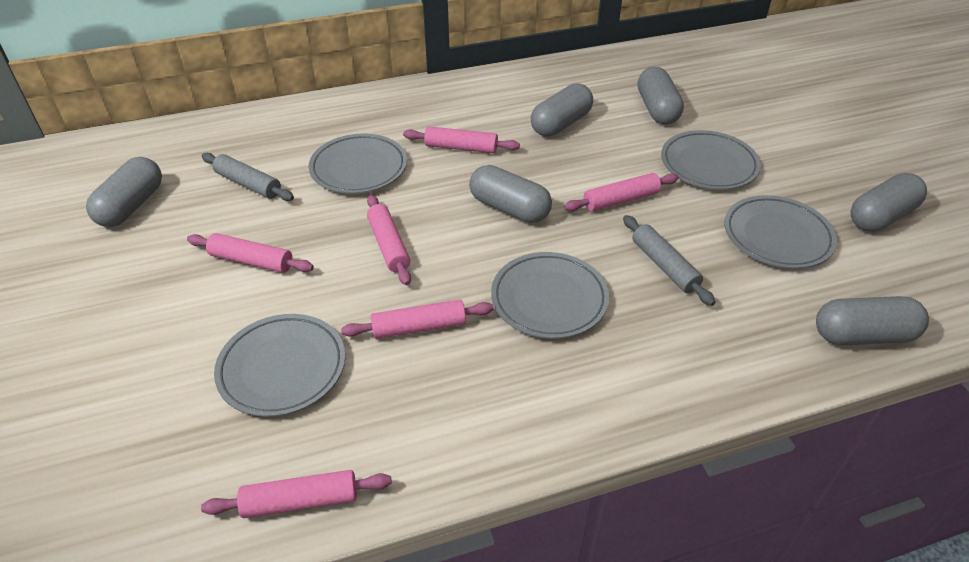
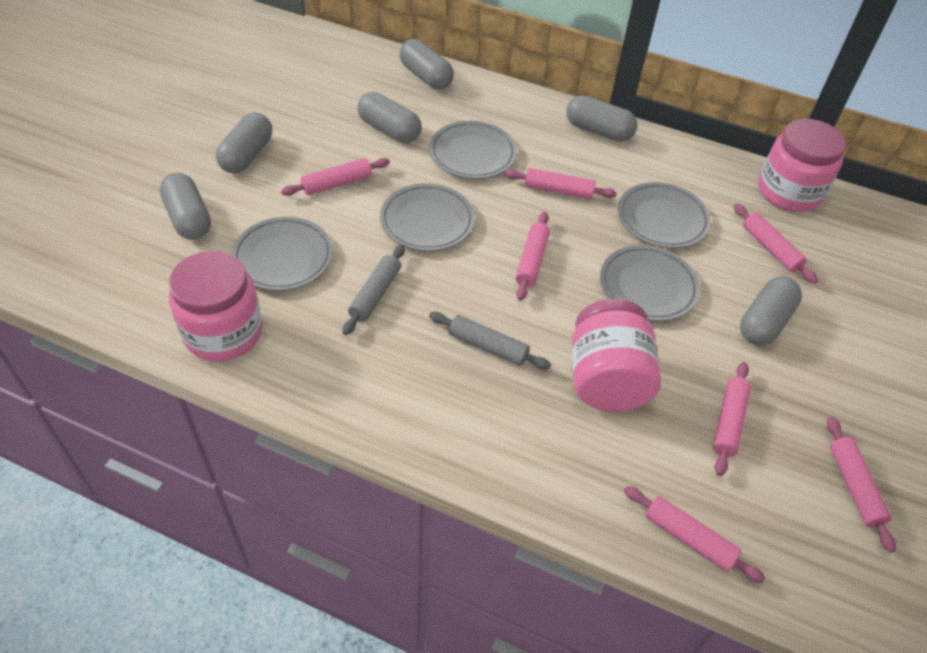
pink jar: none = 0 -> [169,251,263,361] [572,299,661,412] [758,119,846,212] = 3
pink rolling pin: [187,233,314,273] [201,470,392,518] [341,300,494,339] [367,195,411,285] [403,126,520,153] [564,173,679,211] = 6 -> [281,158,390,196] [504,168,617,199] [516,212,550,301] [624,486,766,583] [713,362,751,476] [733,203,818,284] [827,417,896,553] = 7

